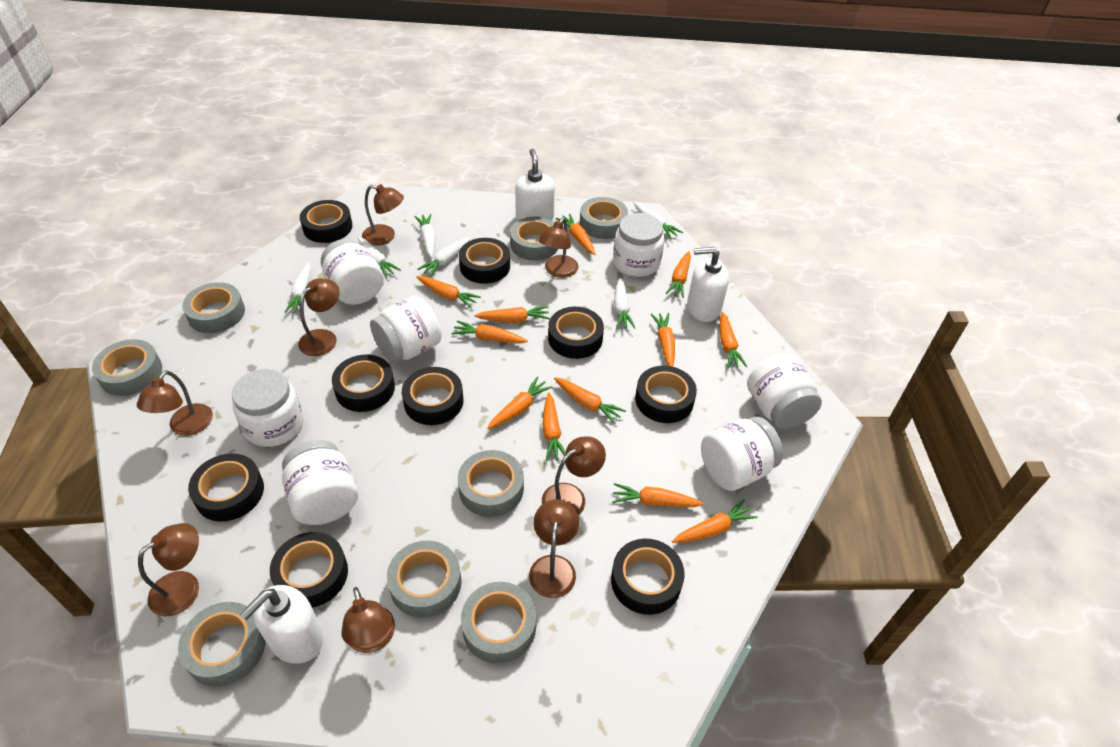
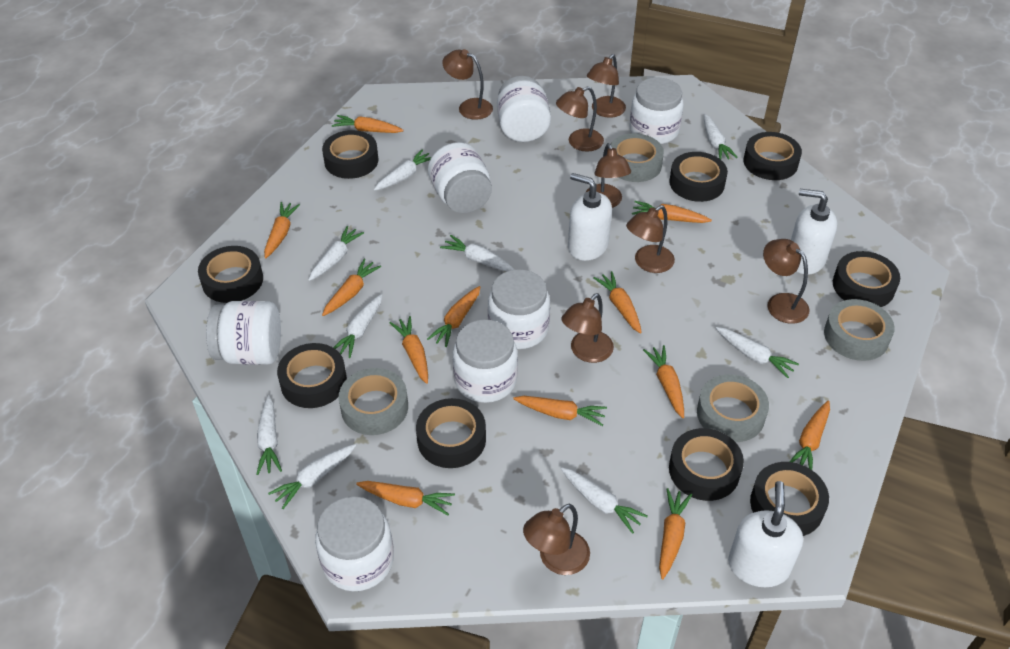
grey tape: [92,339,162,396] [178,602,266,687] [182,282,245,333] [387,541,462,618] [458,450,524,517] [461,582,536,664] [510,217,558,261] [580,197,628,239] = 8 -> [339,368,408,435] [611,133,664,182] [697,374,769,442] [824,299,895,361] = 4
white carrot: [284,263,311,313] [358,237,401,278] [414,214,436,258] [417,237,471,277] [614,277,635,329] [634,202,683,239] = 6 -> [256,395,282,475] [268,444,356,509] [308,226,364,281] [333,294,382,358] [374,149,431,191] [440,235,515,272] [561,467,648,534] [704,114,738,160] [716,327,799,378] = 9

